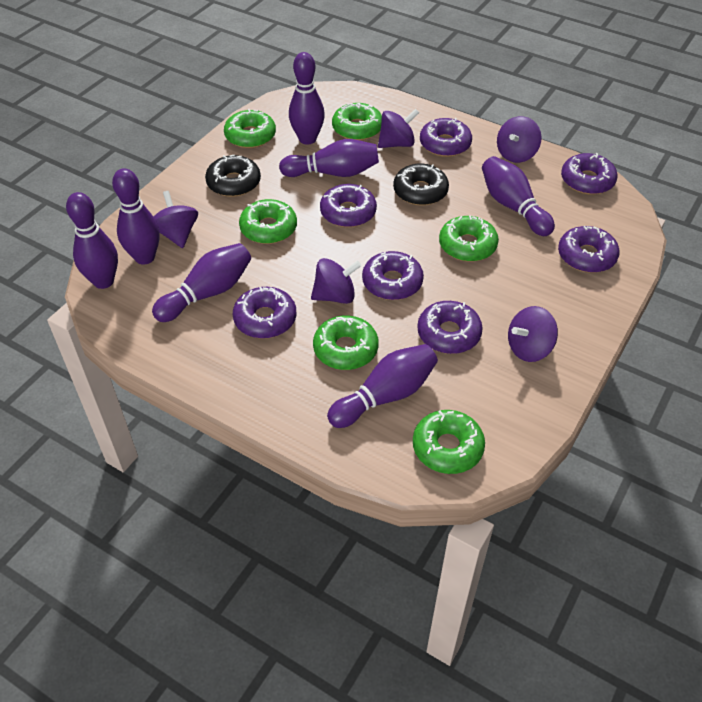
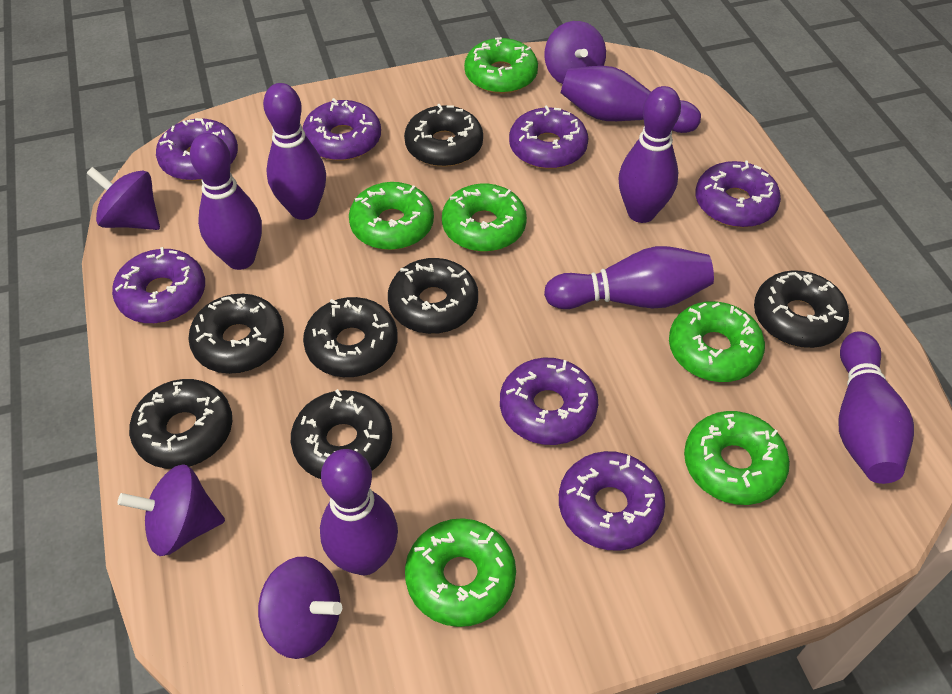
black donut: [205,155,261,197] [393,163,449,206] = 2 -> [129,379,232,469] [188,294,284,374] [291,389,392,479] [303,297,398,377] [388,258,478,334] [404,104,483,167] [754,270,849,348] = 7
purple spinning top: [154,191,198,248] [311,258,361,304] [378,109,419,148] [497,116,542,163] [508,306,558,362] = 5 -> [87,167,160,230] [118,464,225,556] [258,557,342,659] [544,21,606,84] = 4

